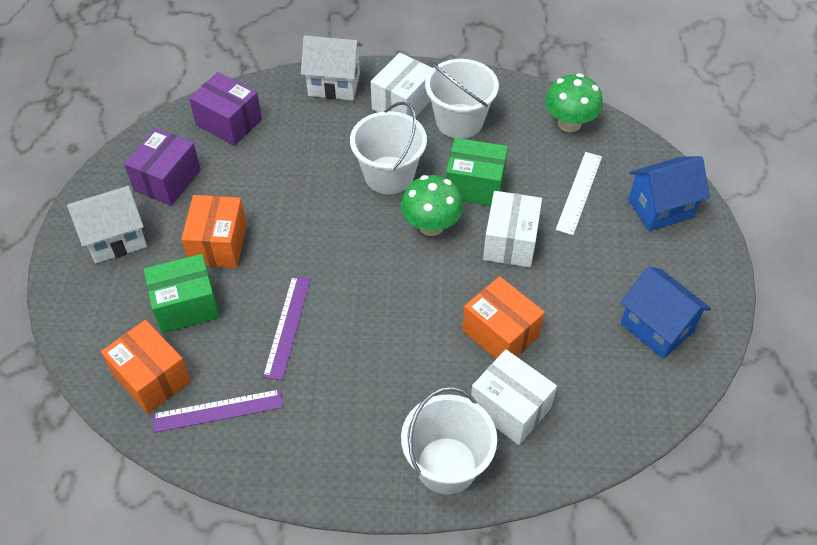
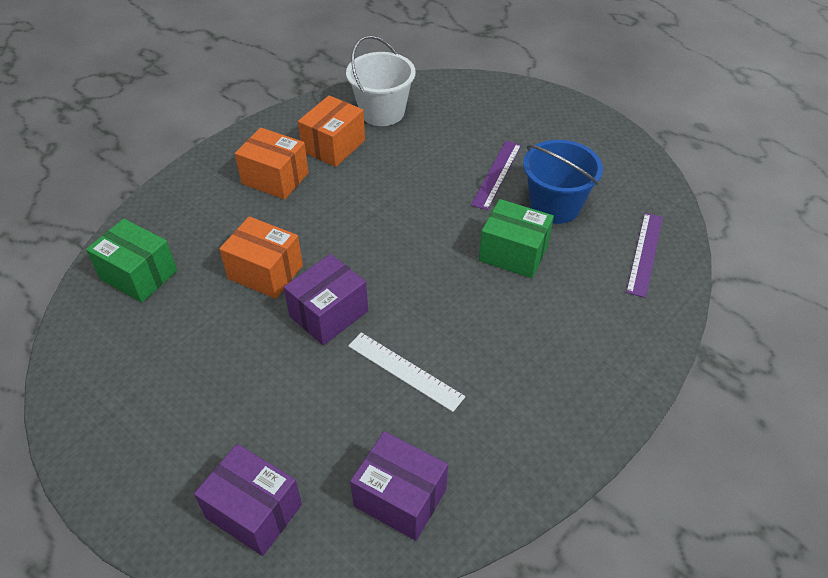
blue bucket: none = 0 -> [523,140,603,224] = 1
blue house: [621,267,711,359] [628,156,710,231] = 2 -> none = 0
green mushroom: [401,175,463,236] [545,73,603,132] = 2 -> none = 0
purple box: [124,128,201,206] [189,72,262,146] = 2 -> [194,444,302,556] [284,254,368,345] [350,431,448,541] = 3
white box: [371,53,432,117] [471,349,557,445] [483,191,542,267] = 3 -> none = 0
white bucket: [350,102,427,194] [401,387,497,494] [425,59,499,139] = 3 -> [346,36,415,126] = 1
white house: [67,186,147,263] [301,35,363,100] = 2 -> none = 0

